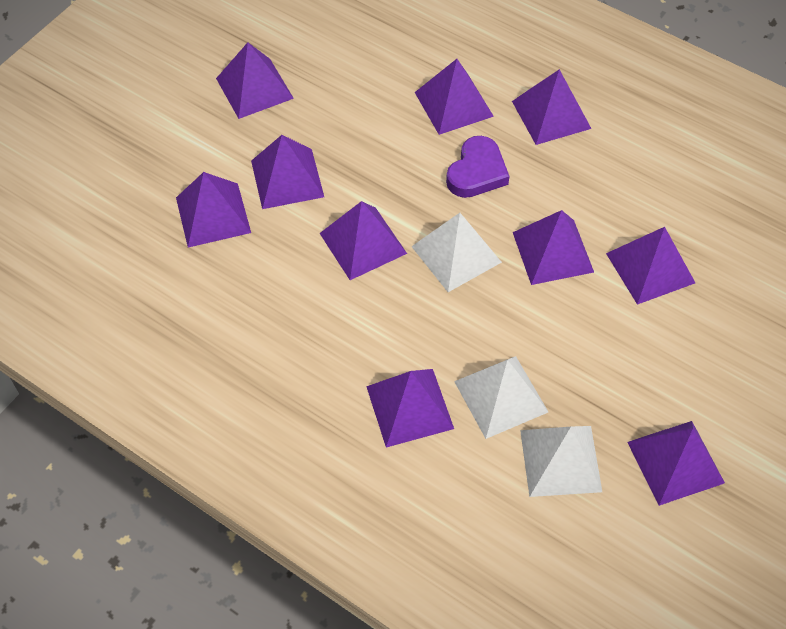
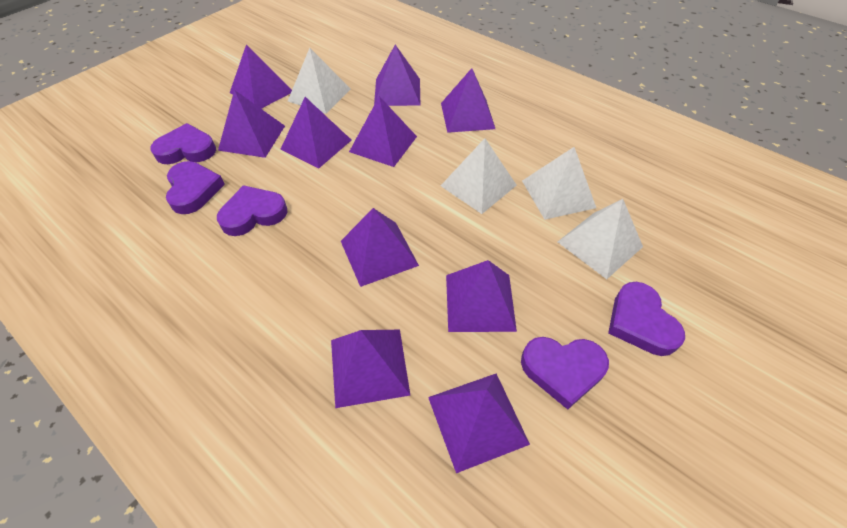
purple heart: [446,136,510,198] = 1 -> [150,123,216,164] [166,161,225,214] [217,185,287,236] [521,337,609,410] [608,282,685,356] = 5
white pyramid: [411,213,502,292] [454,356,548,439] [520,426,602,497] = 3 -> [288,48,351,114] [441,138,517,214] [522,147,596,220] [558,199,643,279] = 4

